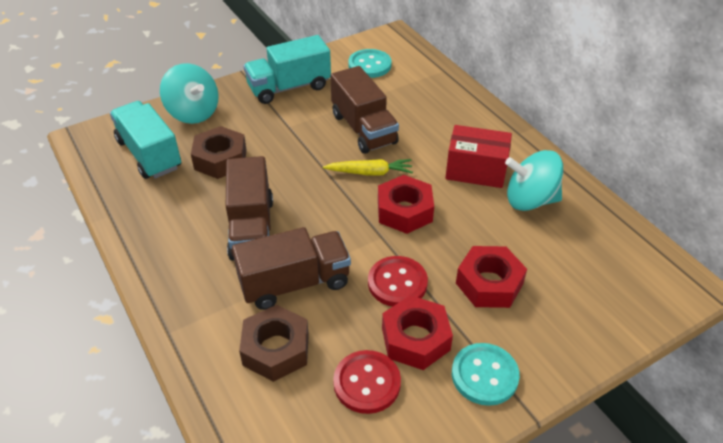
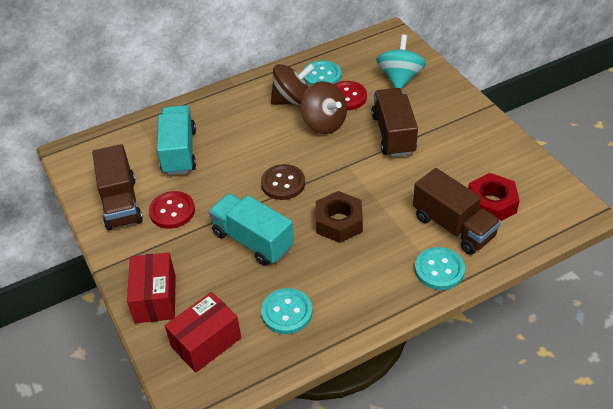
brown button: none = 0 -> [261,164,305,200] = 1
brown nut: [191,126,247,179] [239,305,309,382] = 2 -> [316,191,363,243] = 1
brown spinning top: none = 0 -> [271,64,314,105] [300,81,347,134] = 2
red box: [445,125,512,188] = 1 -> [127,252,176,323] [165,292,241,373] = 2
red nut: [378,175,434,234] [382,295,453,370] [456,246,527,308] = 3 -> [468,173,520,221] = 1
turquoise button: [348,49,392,78] [452,343,520,406] = 2 -> [261,288,312,334] [303,60,341,86] [415,247,465,290] = 3
turquoise spinning top: [160,63,219,124] [505,150,563,211] = 2 -> [376,35,426,89] = 1
yellow carrot: [323,159,413,176] = 1 -> none = 0

